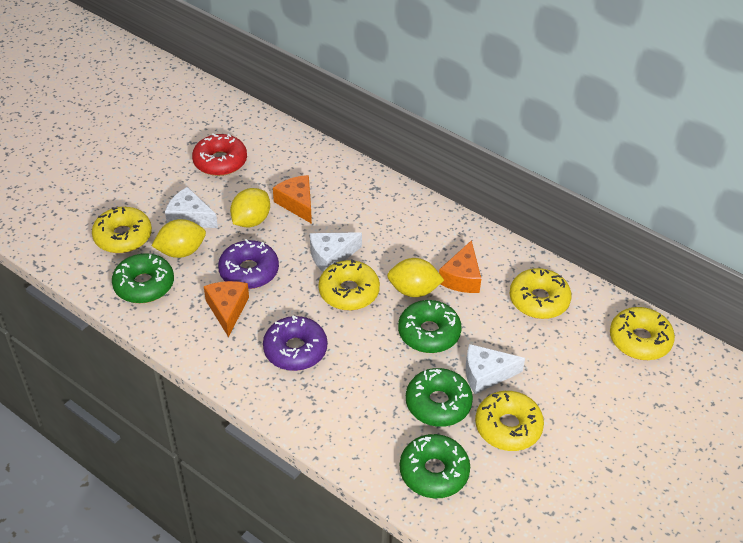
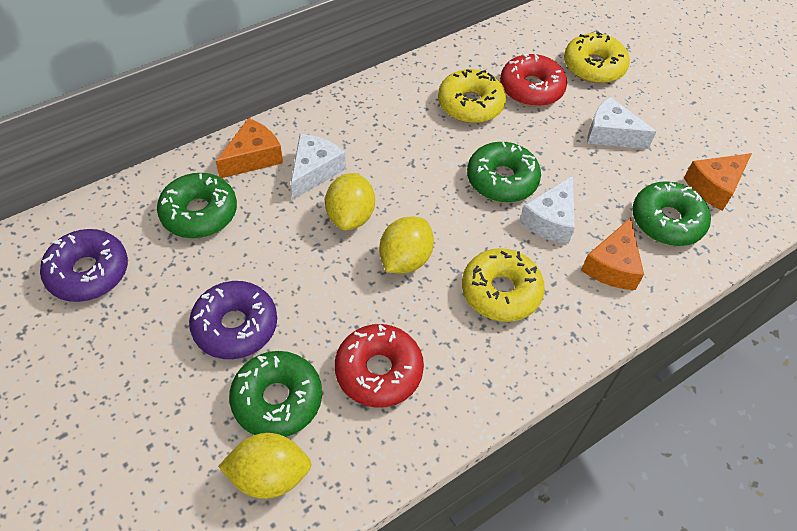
red donut: [192,133,247,176] = 1 -> [335,324,424,408] [500,53,567,107] = 2
yellow donut: [92,207,152,253] [319,259,380,311] [475,391,544,451] [510,268,572,319] [610,307,675,360] = 5 -> [438,69,506,123] [462,248,545,322] [564,31,630,84] = 3

